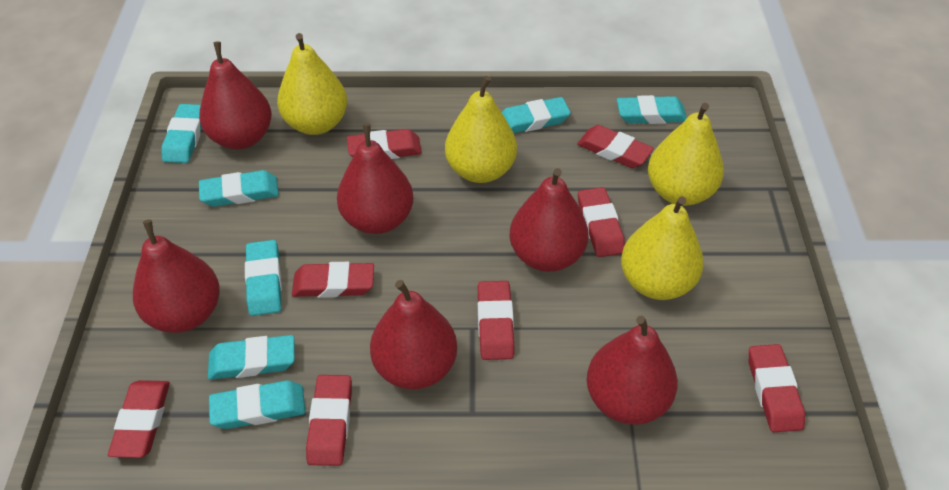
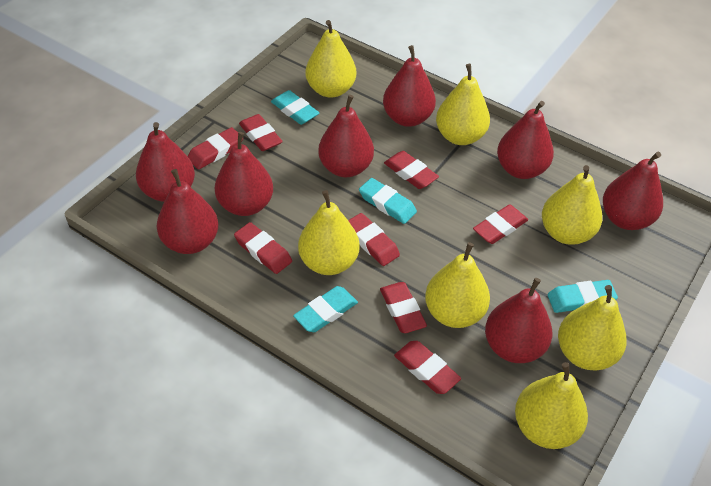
red pear: [133,220,220,333] [199,41,272,149] [337,124,413,234] [370,280,457,389] [510,168,589,272] [587,316,678,425] = 6 -> [136,122,195,202] [157,169,218,254] [214,132,273,216] [318,95,374,177] [383,45,436,127] [485,278,552,363] [497,101,554,179] [603,152,663,230] = 8
turquoise eraser: [161,104,202,163] [199,170,279,207] [208,335,295,380] [209,380,305,429] [245,240,282,316] [502,97,571,133] [617,95,687,124] = 7 -> [271,90,319,125] [293,286,358,332] [359,178,417,224] [547,280,618,313] = 4
yellow pear: [277,33,347,135] [445,76,517,183] [621,196,704,300] [648,103,724,206] = 4 -> [298,190,360,275] [305,20,356,98] [425,242,490,328] [436,64,490,145] [515,362,588,449] [542,165,602,245] [558,285,627,370] = 7

